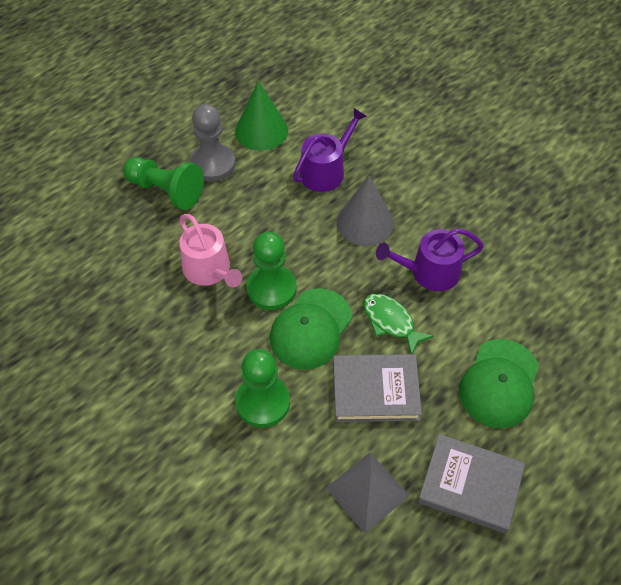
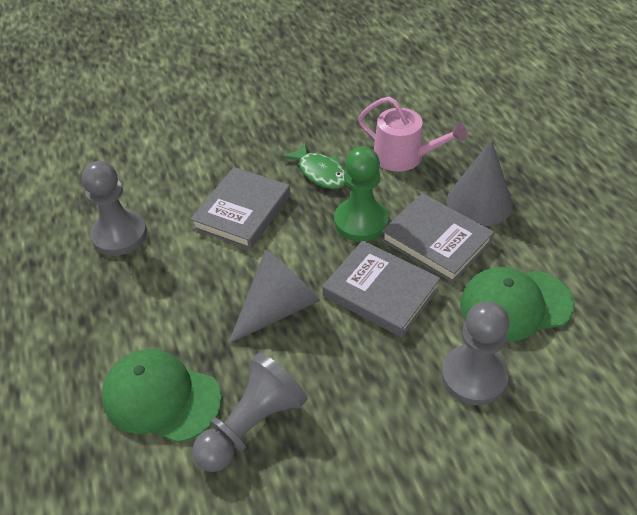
green cone: [235,81,288,151] = 1 -> none = 0
green pawn: [123,157,204,210] [235,349,290,427] [247,232,296,310] = 3 -> [334,146,389,242] = 1
grey book: [333,354,422,422] [418,434,525,534] = 2 -> [190,167,291,249] [323,240,441,337] [381,193,494,283] = 3
grey cone: [336,175,394,246] = 1 -> [228,250,320,344] [447,140,513,226] = 2
grey pawn: [190,104,235,181] = 1 -> [82,161,147,256] [192,353,307,472] [441,301,509,406] = 3
grey pyramid: [326,452,410,534] = 1 -> none = 0
purple watering can: [293,108,367,192] [376,228,484,291] = 2 -> none = 0

